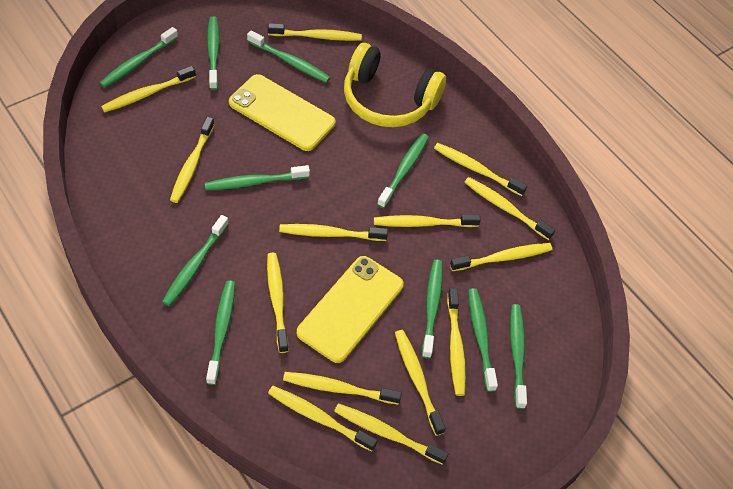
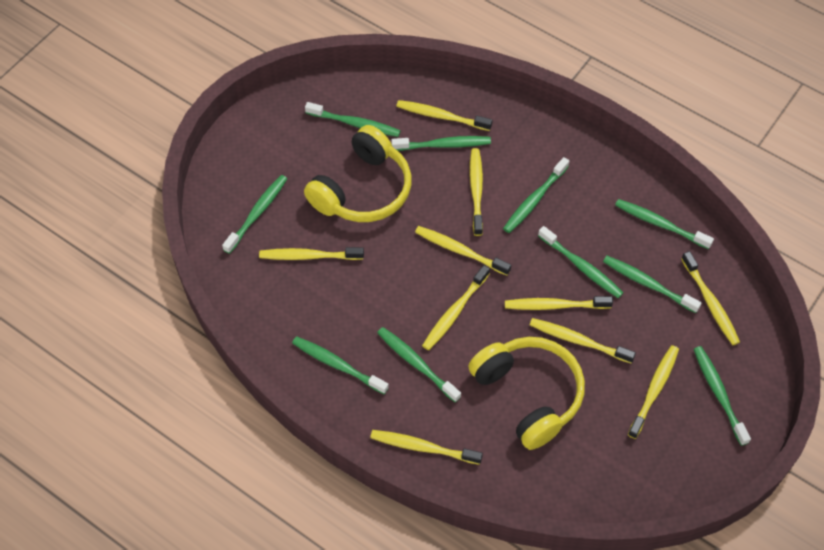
yellow headphones: [344,43,446,127] = 1 -> [304,125,412,222] [468,337,585,450] = 2
yellow phone: [229,74,335,151] [297,256,404,363] = 2 -> none = 0
yellow toothbrush: [101,66,196,112] [170,117,214,203] [267,253,288,353] [268,23,362,41] [268,386,377,452] [279,224,388,241] [283,372,402,405] [334,403,449,465] [374,214,481,227] [395,330,446,436] [434,143,527,196] [447,288,466,396] [450,243,552,271] [464,177,555,240] = 14 -> [259,247,364,260] [370,430,483,465] [396,100,492,131] [415,226,511,276] [422,265,490,350] [470,148,483,236] [505,296,613,310] [530,318,636,363] [628,345,679,439] [681,251,740,345] = 10

